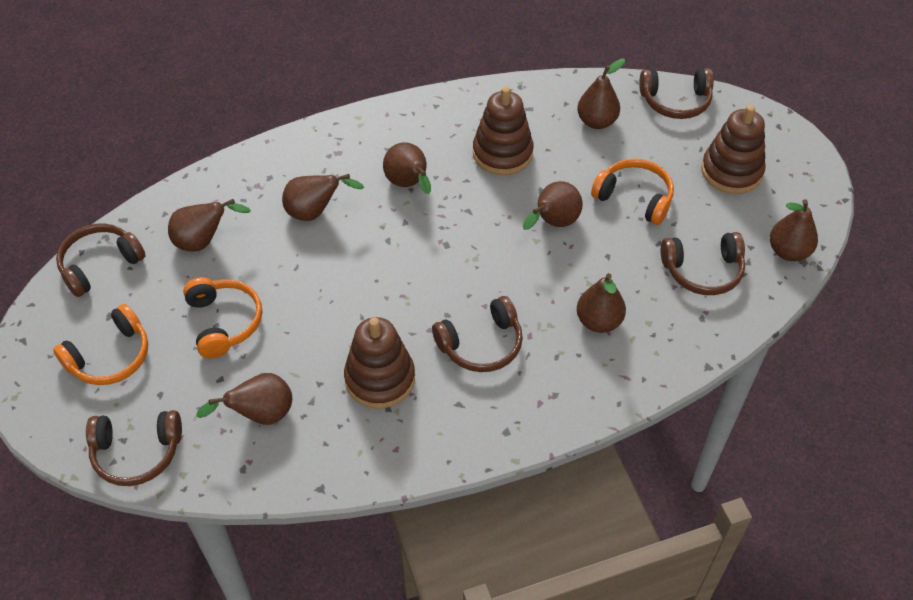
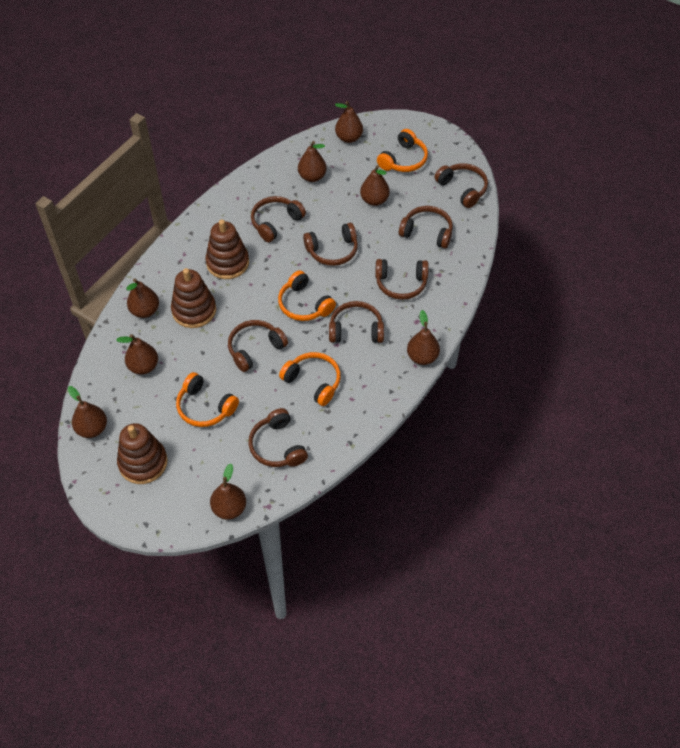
brown headphones: [56,223,146,297] [86,410,182,486] [432,296,523,372] [639,68,714,119] [661,232,745,295] = 5 -> [228,320,288,372] [248,408,308,467] [251,196,306,242] [303,223,358,266] [329,301,384,343] [375,259,429,300] [399,206,453,249] [435,163,488,208] = 8
orange headphones: [53,304,148,385] [183,277,262,359] [591,158,674,225] = 3 -> [176,372,239,427] [278,270,336,321] [279,352,341,406] [377,129,428,172] = 4

